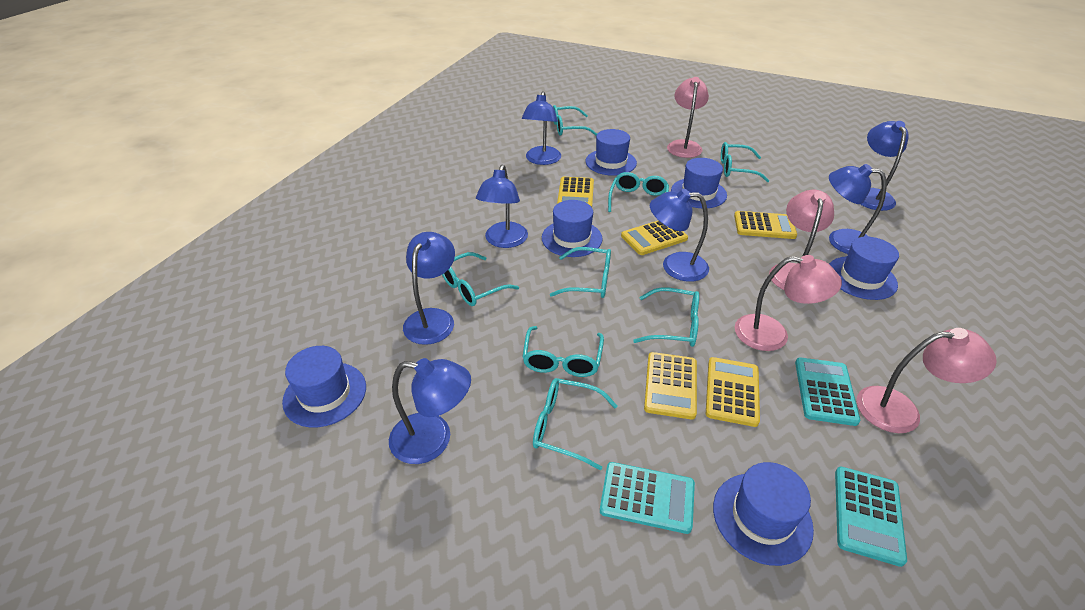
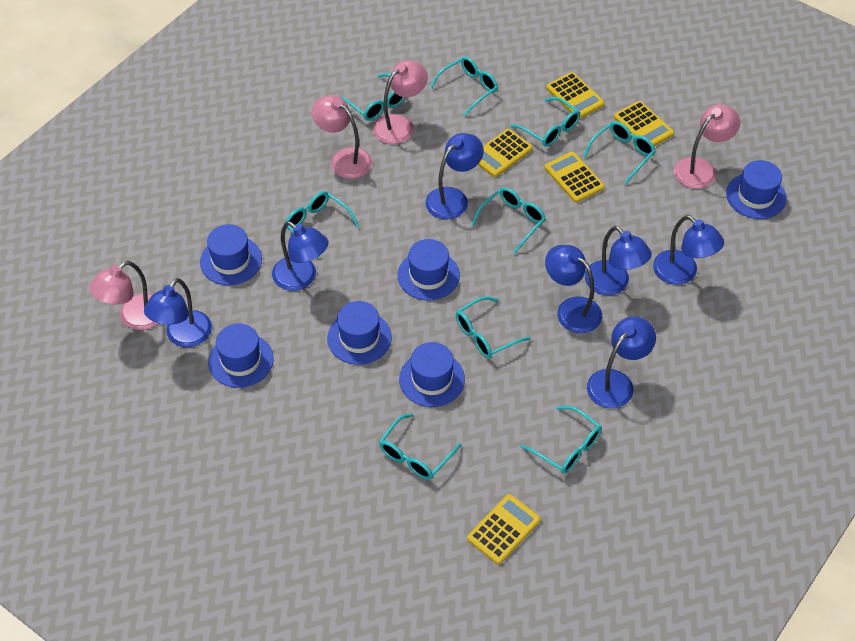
turquoise calculator: [600,462,695,534] [795,357,860,426] [835,466,907,567] = 3 -> none = 0
turquoise glasses: [442,252,519,306] [522,326,604,377] [533,378,618,471] [550,247,611,298] [553,105,597,136] [608,172,669,212] [633,287,699,347] [721,142,769,182] = 8 -> [285,191,359,258] [340,73,405,121] [379,413,462,480] [430,56,498,116] [456,296,531,358] [471,187,546,254] [510,97,580,147] [520,406,602,474] [583,121,656,184] = 9

